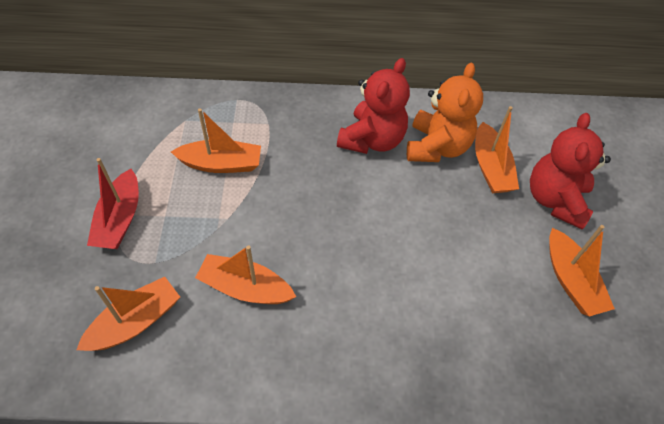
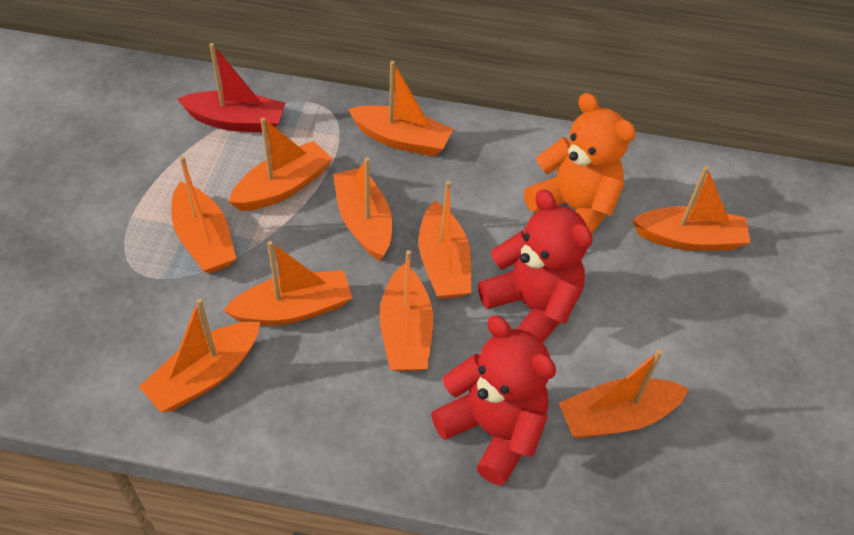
orange boat: [77,277,180,351] [171,108,261,173] [195,245,296,304] [475,106,519,193] [549,225,615,317] = 5 -> [139,298,260,412] [171,156,236,273] [223,241,352,325] [229,118,333,211] [333,157,392,261] [348,61,453,157] [379,250,433,371] [419,181,471,299] [559,349,689,438] [632,166,751,251] = 10

